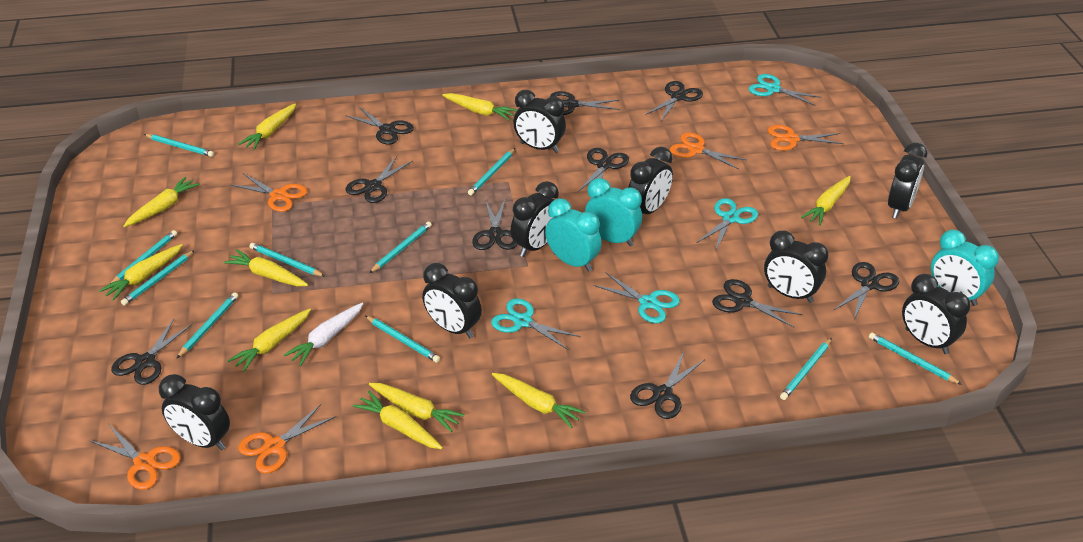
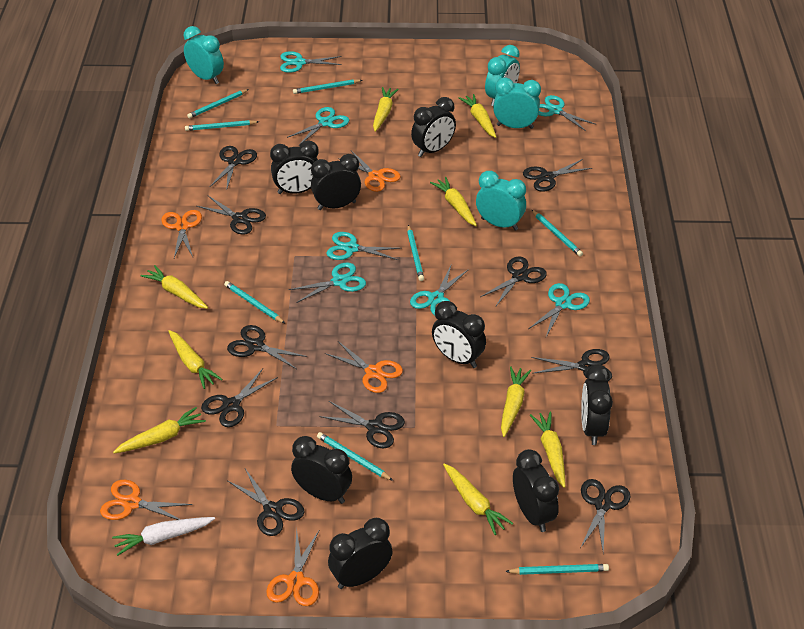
turquoise clock: [545,198,602,272] [585,178,642,246] [931,230,999,306] = 3 -> [184,26,224,84] [476,171,526,231] [485,45,520,106] [493,77,541,129] = 4
turquoise pencil: [111,230,177,283] [121,250,195,306] [144,134,214,157] [176,292,238,359] [250,243,325,276] [365,316,440,363] [369,222,432,273] [468,148,515,195] [780,338,832,400] [869,332,962,385] = 10 -> [185,120,259,131] [187,89,249,119] [224,281,285,323] [293,79,362,94] [317,432,393,481] [407,225,424,281] [505,564,609,575] [532,210,583,257] = 8
turquoise scissors: [491,298,580,350] [593,272,680,323] [697,198,758,249] [749,74,822,106] = 4 -> [280,51,342,73] [287,107,349,145] [288,262,366,303] [326,232,401,260] [410,266,469,315] [528,283,590,337] [538,95,595,131] = 7
yellow carrot: [99,244,183,301] [123,177,200,227] [223,249,308,286] [227,309,311,372] [239,103,296,150] [352,391,443,449] [369,383,465,432] [442,93,517,120] [492,373,585,428] [801,176,851,226] = 10 -> [113,407,206,454] [141,265,208,309] [168,330,223,389] [373,87,399,132] [430,177,477,226] [443,463,513,535] [459,94,496,138] [501,366,531,437] [530,412,565,488] = 9

